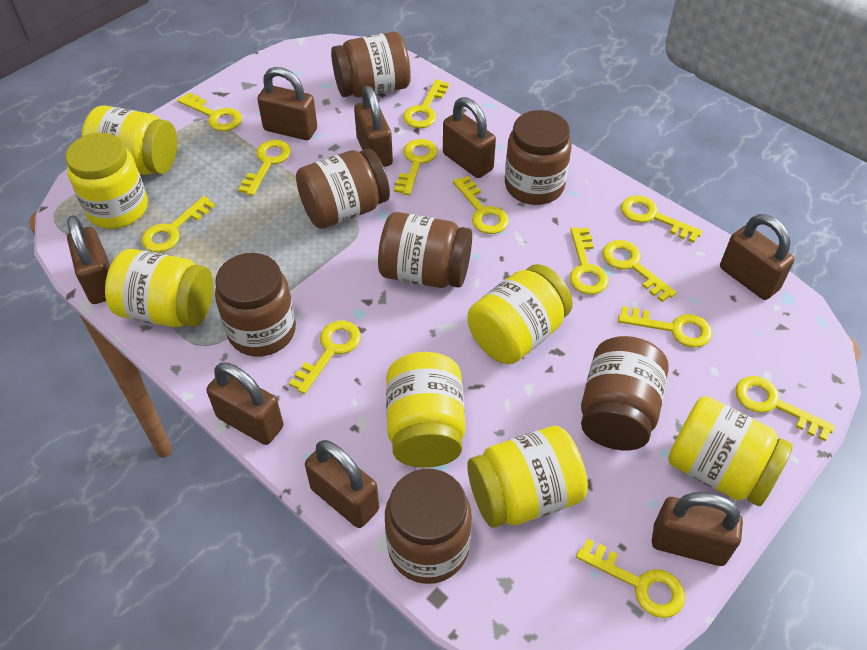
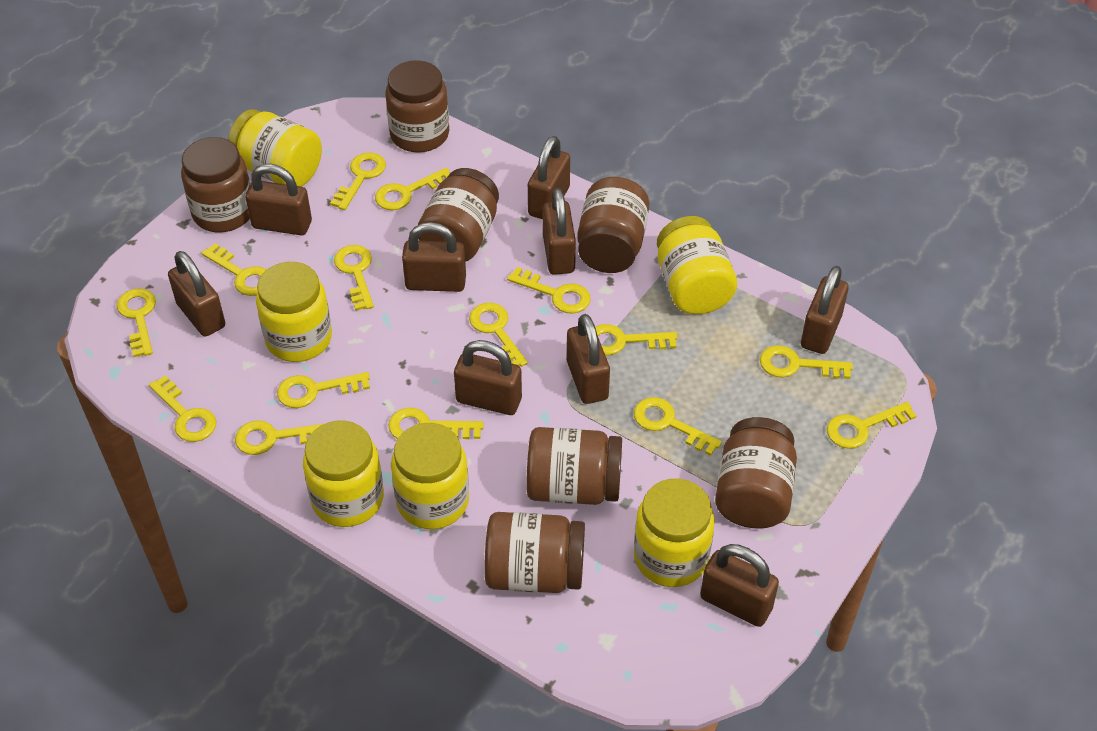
brown padlock: [67,215,110,304] [207,362,284,445] [257,67,317,140] [305,440,379,528] [354,86,393,167] [443,97,496,178] [652,492,743,566] [720,214,794,300] = 8 -> [168,251,225,337] [246,164,312,235] [402,222,466,292] [454,340,522,415] [528,136,570,219] [543,188,576,275] [567,314,610,404] [700,544,779,627] [801,266,849,354] = 9
yellow jar: [65,133,148,229] [82,106,177,175] [105,249,213,327] [386,352,465,468] [467,264,573,364] [467,426,588,528] [668,396,793,506] = 7 -> [228,109,322,187] [256,262,332,362] [303,421,384,527] [391,423,469,529] [634,478,715,587] [657,216,737,314] = 6
yellow key: [142,196,215,252] [177,92,242,131] [238,140,291,196] [289,321,361,394] [394,139,438,195] [403,79,449,128] [453,176,509,234] [569,227,609,295] [576,539,685,618] [602,240,676,302] [618,306,712,348] [621,195,703,243] [735,376,835,441] = 13 -> [117,288,156,357] [149,375,216,442] [202,243,267,296] [235,420,326,455] [277,372,370,408] [330,152,386,210] [334,245,374,311] [375,168,450,210] [388,408,484,439] [469,303,528,367] [507,267,591,314] [595,324,677,355] [634,397,722,456] [760,345,853,379] [827,402,916,449] = 15

